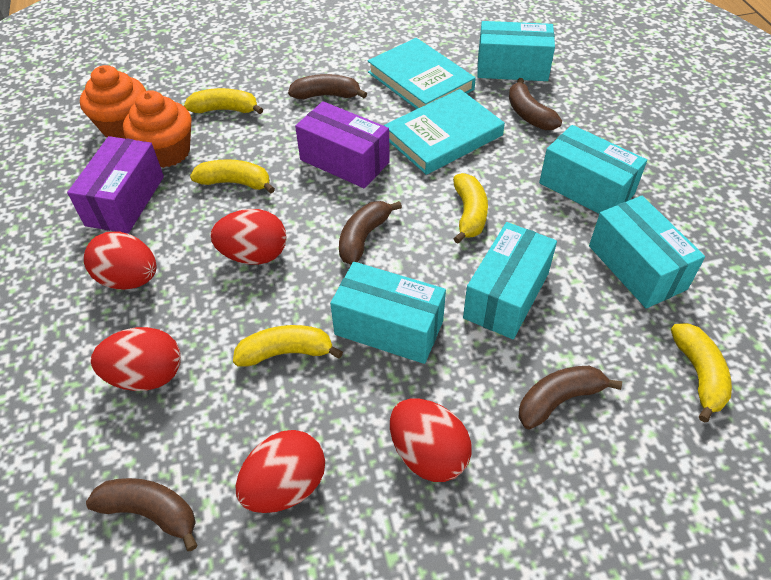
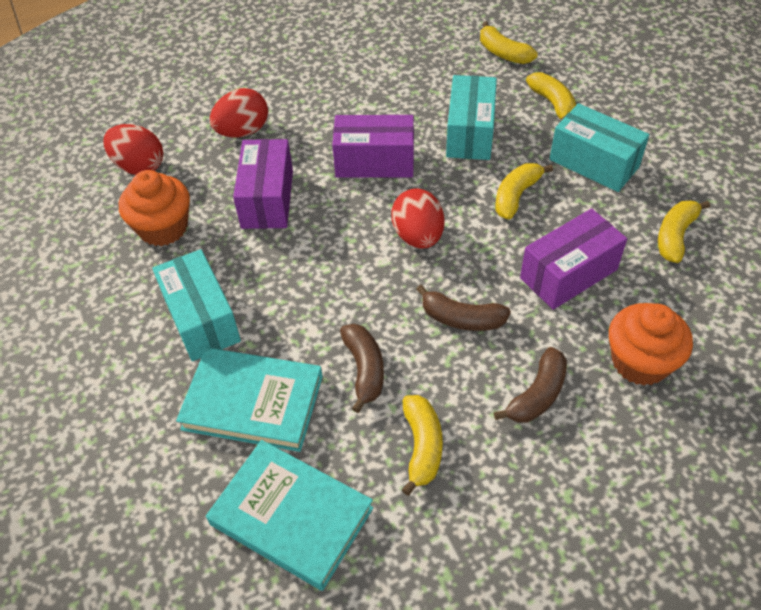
brown banana: [86,478,198,551] [288,74,367,99] [339,201,402,265] [509,78,562,130] [519,366,622,430] = 5 -> [340,324,384,413] [416,285,511,331] [494,347,567,423] = 3
purple box: [67,136,164,233] [295,101,390,188] = 2 -> [233,139,293,229] [332,115,414,178] [520,208,627,310] = 3
red egg: [84,232,157,290] [91,327,181,391] [211,209,287,265] [236,430,325,513] [390,399,472,482] = 5 -> [103,124,163,175] [210,88,268,138] [391,188,445,249] = 3
turquoise box: [330,262,446,364] [463,222,557,339] [477,21,555,81] [539,125,647,214] [589,196,705,308] = 5 -> [152,249,241,361] [446,75,497,160] [550,103,649,192] = 3

